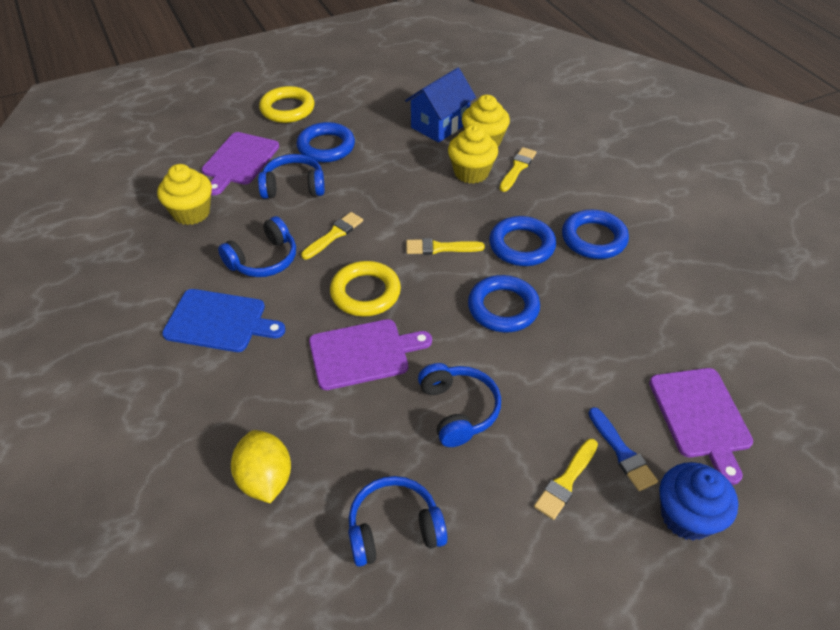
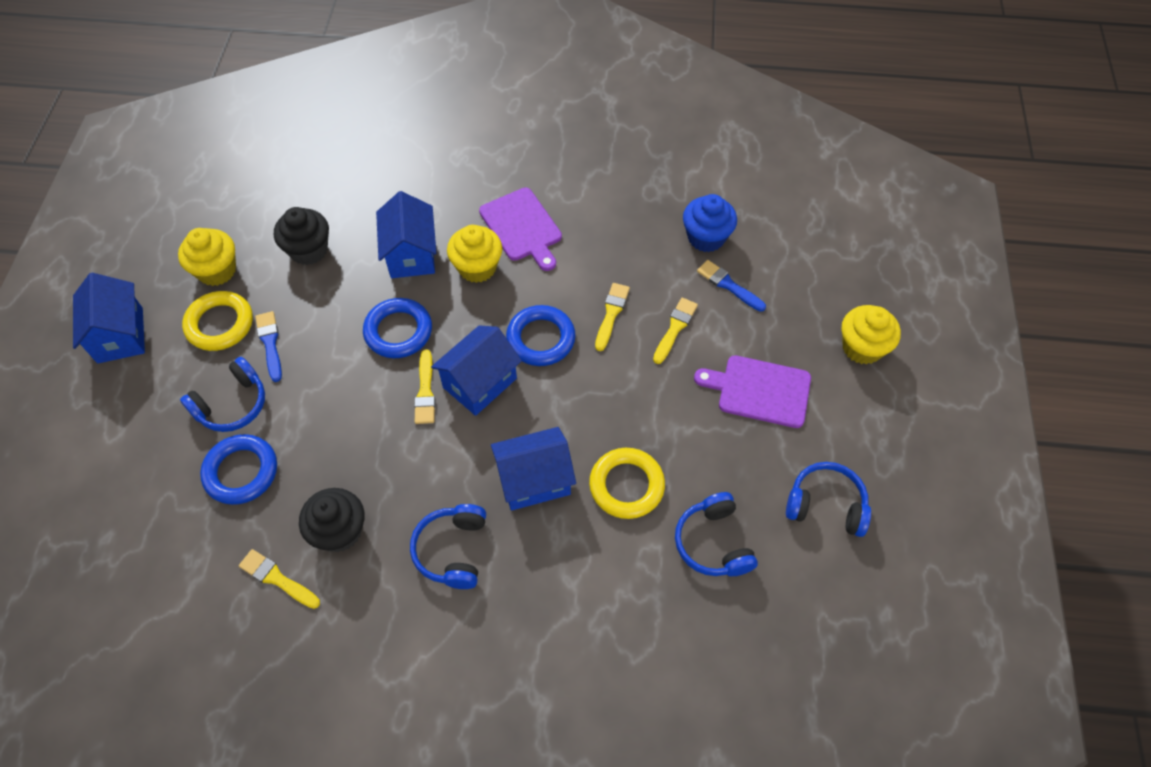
black cupcake: none = 0 -> [274,207,329,265] [299,488,365,552] = 2
blue brush: [588,407,658,491] = 1 -> [255,311,282,382] [697,260,766,312] = 2
blue cutting board: [162,289,286,352] = 1 -> none = 0
blue house: [405,68,476,143] = 1 -> [73,273,145,363] [376,191,437,278] [431,325,522,416] [491,427,576,511] = 4
blue ring: [297,122,355,162] [468,275,540,332] [489,216,556,266] [562,210,629,259] = 4 -> [200,434,277,505] [363,298,432,358] [506,305,576,366] = 3
purple cutting board: [202,132,279,195] [309,319,432,390] [649,368,753,485] = 3 -> [479,188,562,271] [694,355,811,428] = 2
yellow lemon: [231,430,291,503] = 1 -> none = 0

